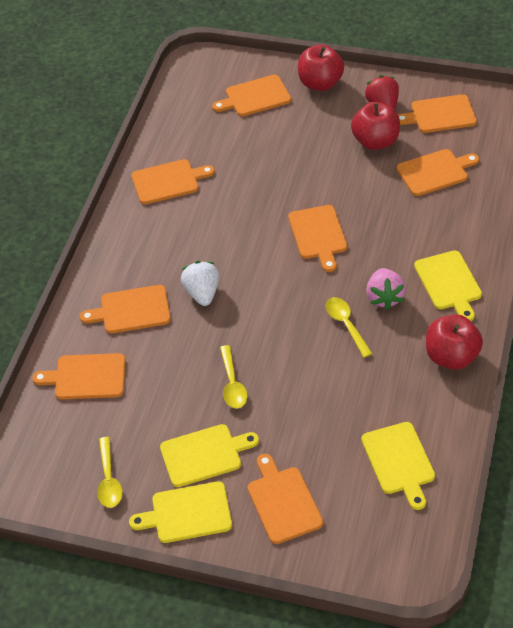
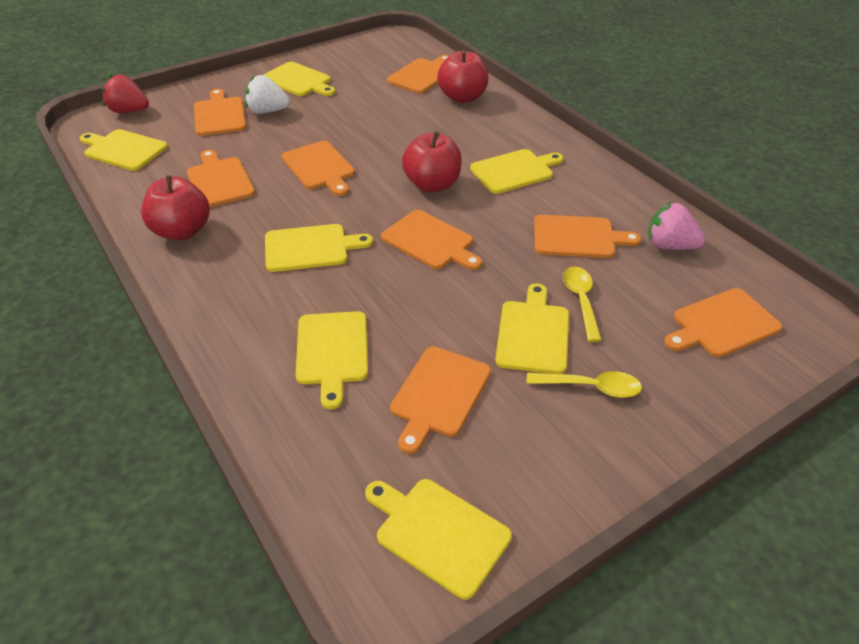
yellow cutting board: [129,481,232,543] [160,424,259,487] [361,422,435,510] [414,250,482,321] = 4 -> [80,129,168,171] [263,62,335,96] [265,224,373,272] [296,311,368,409] [365,479,512,600] [470,149,563,194] [495,283,569,374] = 7
yellow spoon: [97,437,123,508] [220,345,247,408] [326,297,373,358] = 3 -> [526,371,642,398] [563,266,602,342] = 2

